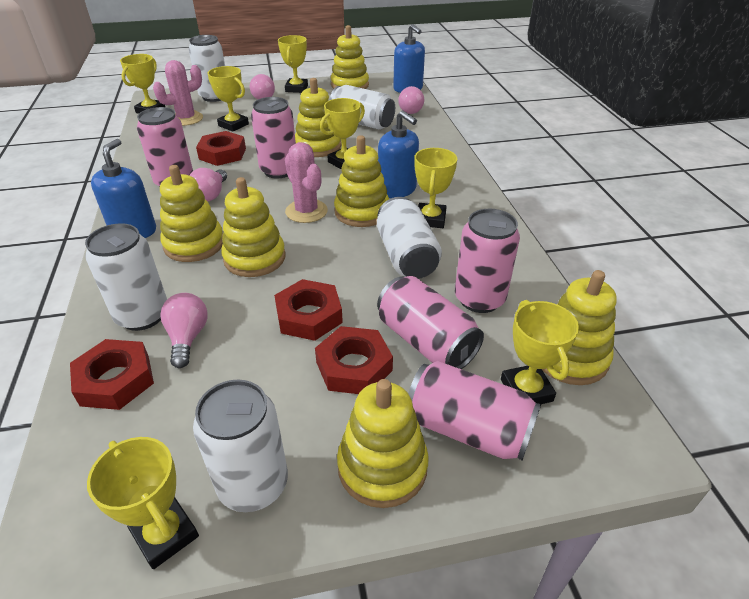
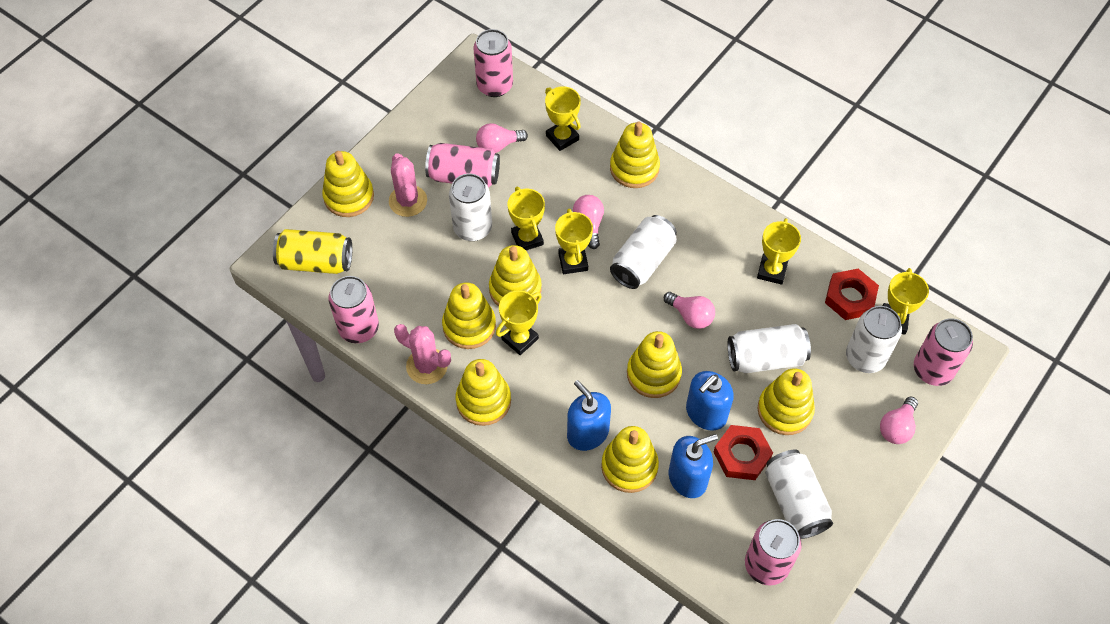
red nut: [70,339,154,410] [196,131,246,166] [274,279,343,341] [315,326,393,394] = 4 -> [713,425,773,480] [825,269,879,320] = 2
yellow can: none = 0 -> [273,229,352,274] = 1
yellow stacking toy: [160,165,223,262] [221,177,286,277] [295,78,341,157] [331,25,369,89] [334,135,389,227] [337,379,429,508] [542,270,617,385] = 7 -> [322,151,374,217] [442,282,496,349] [456,359,511,426] [489,245,542,306] [601,426,659,493] [610,122,660,188] [627,331,682,398] [757,368,815,435] = 8
yellow trophy: [87,437,199,569] [120,54,165,114] [207,66,249,132] [278,35,308,93] [320,98,365,169] [414,148,457,228] [501,300,579,404] = 7 -> [496,290,542,355] [508,187,545,250] [545,86,581,151] [555,209,593,274] [757,218,801,285] [882,268,929,335] = 6

